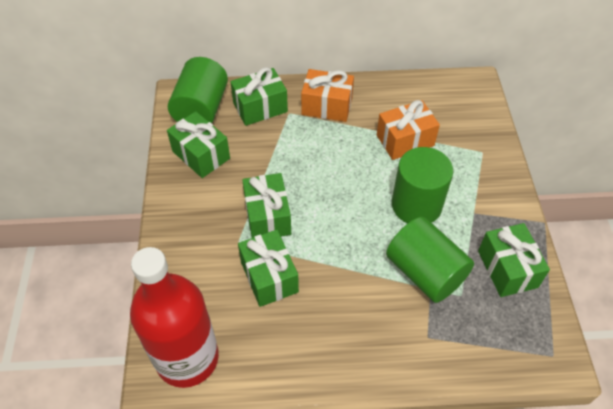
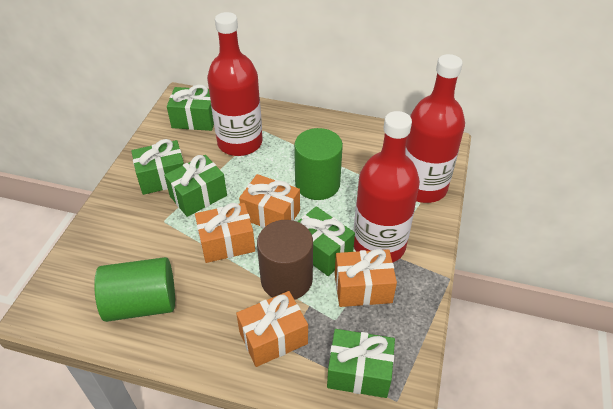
brown cylinder: none = 0 -> [257,220,313,300] = 1
green cylinder: [168,57,228,123] [386,217,474,303] [392,147,453,223] = 3 -> [94,257,175,322] [294,128,343,200] = 2
orange gift: [301,69,354,122] [377,100,440,160] = 2 -> [195,203,255,263] [236,291,308,367] [239,174,300,228] [335,249,397,307] = 4
red bottle: [130,247,219,388] = 1 -> [207,12,263,156] [354,111,420,263] [405,54,465,203] = 3

